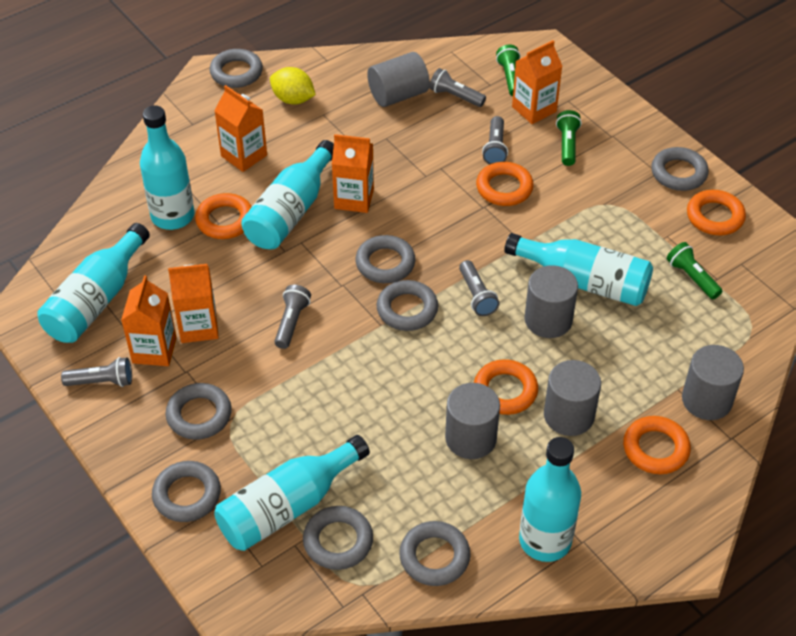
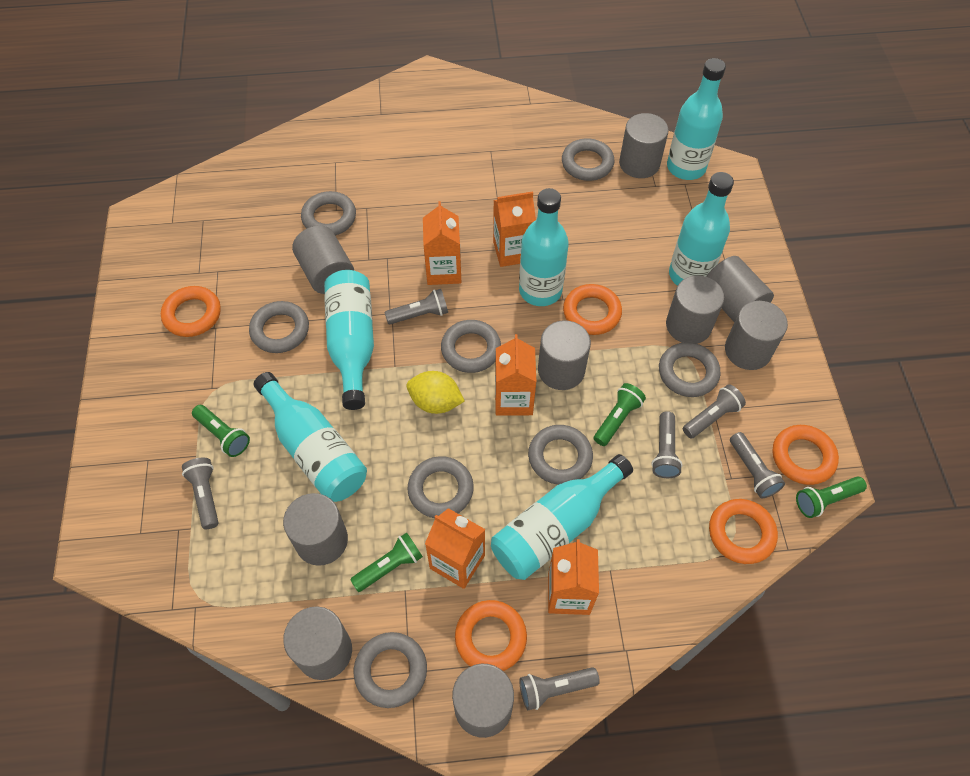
green flashlight: [496,45,520,96] [556,110,582,166] [667,242,722,299] = 3 -> [192,405,250,457] [350,532,423,592] [594,383,646,446] [796,476,867,518] = 4
grey cylinder: [367,52,430,107] [445,383,500,459] [524,265,578,338] [544,360,601,436] [682,345,744,420] = 5 -> [283,493,348,566] [283,606,352,680] [292,225,354,294] [452,664,514,738] [538,320,591,390] [619,113,669,178] [666,275,724,344] [706,256,774,322] [725,301,788,370] = 9
grey flashlight: [61,357,132,387] [274,285,311,349] [429,68,486,107] [459,260,500,316] [482,116,508,164] = 5 -> [182,458,219,529] [384,289,448,324] [519,667,600,710] [651,411,683,478] [683,384,746,438] [730,432,785,498] = 6

